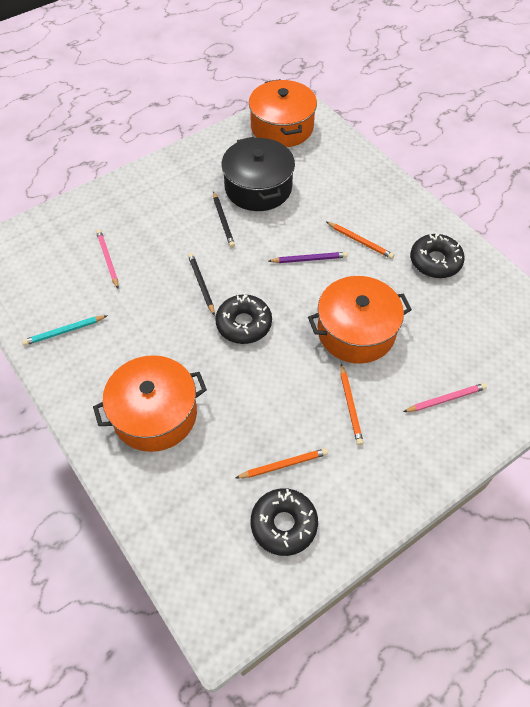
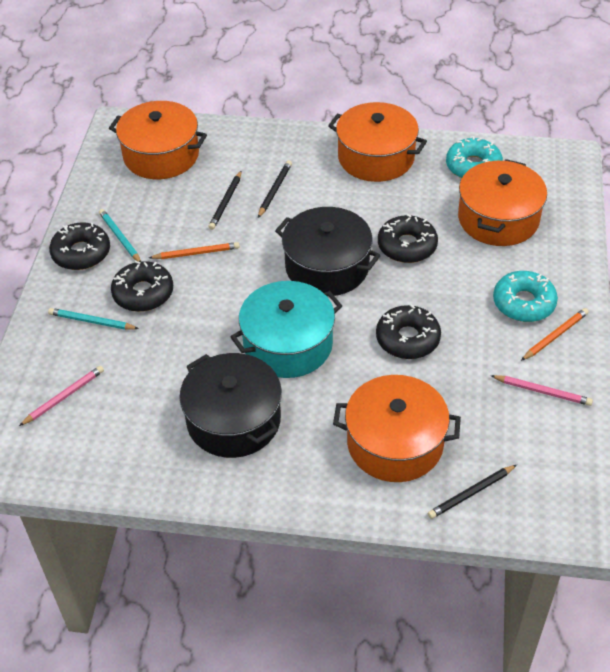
black donut: [215,293,272,344] [251,488,318,556] [410,232,465,278] = 3 -> [49,222,110,270] [111,261,173,312] [376,304,441,359] [378,214,438,263] = 4
black pencil: [188,253,215,316] [213,191,235,248] = 2 -> [208,171,242,230] [258,161,292,218] [428,465,517,519] = 3
black pot: [221,137,295,211] = 1 -> [179,353,282,458] [275,207,381,296] = 2
orange pencil: [235,448,328,478] [327,222,394,259] [340,364,364,445] = 3 -> [149,242,240,259] [521,308,589,361] = 2
orange pot: [93,355,207,452] [249,79,317,147] [308,276,412,364] = 3 -> [109,101,207,179] [328,102,427,182] [333,375,461,482] [458,159,547,246] = 4
purple pencil: [269,252,348,263] = 1 -> none = 0
turquoise donut: none = 0 -> [446,136,503,178] [493,271,558,322] = 2
turquoise pencil: [22,315,108,346] = 1 -> [48,308,139,330] [99,209,141,262] = 2
turquoise pot: none = 0 -> [231,281,342,378] = 1

